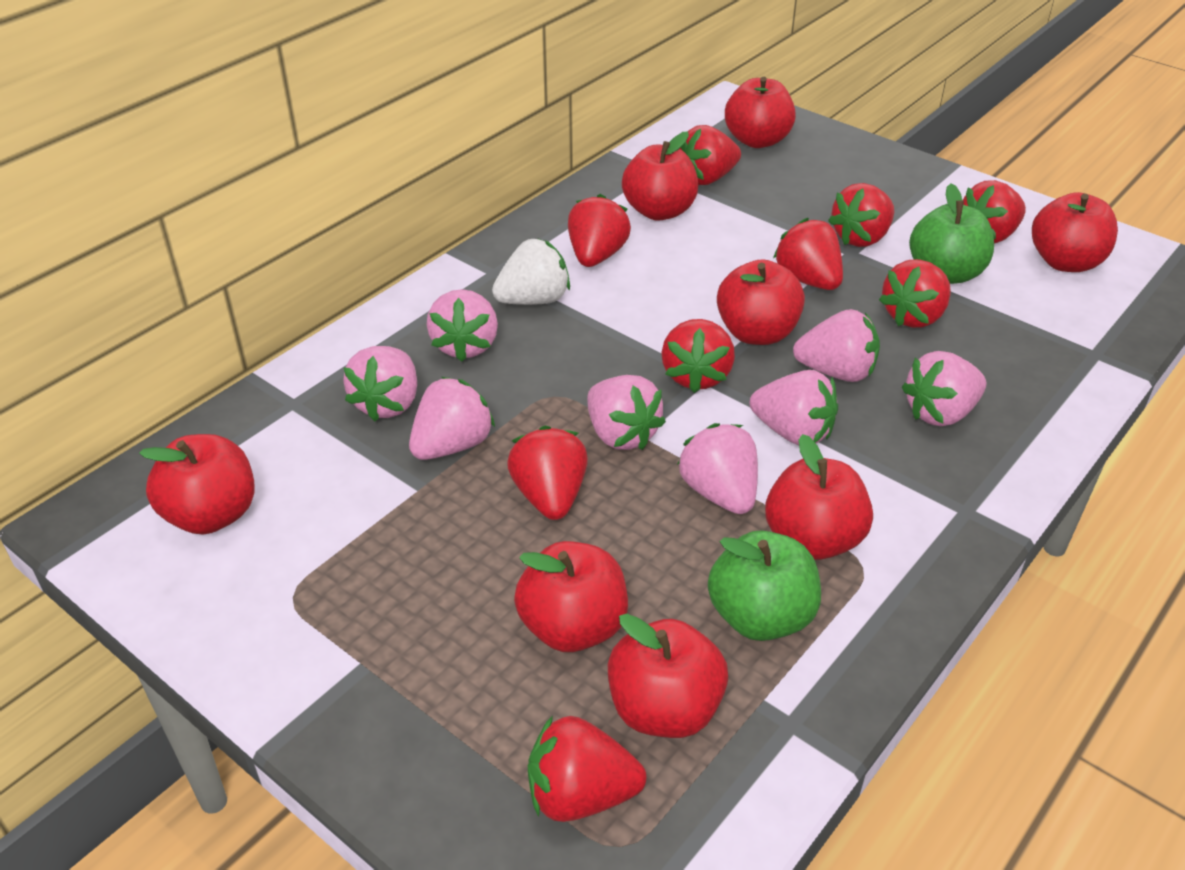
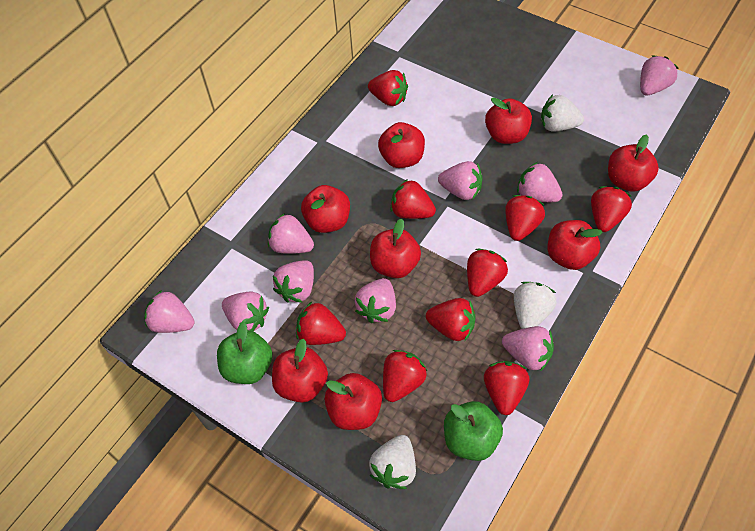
pink strawberry: [343,346,417,421] [409,377,495,460] [426,289,498,362] [587,375,666,450] [678,423,758,514] [750,370,838,445] [793,309,880,382] [902,351,986,426] = 8 -> [144,290,195,333] [222,292,269,331] [268,213,314,254] [273,260,314,303] [355,278,396,323] [438,161,483,200] [502,326,554,372] [517,162,563,202] [640,55,678,95] = 9
white strawberry: [492,238,570,305] = 1 -> [369,435,416,489] [514,282,557,329] [541,95,584,132] = 3

